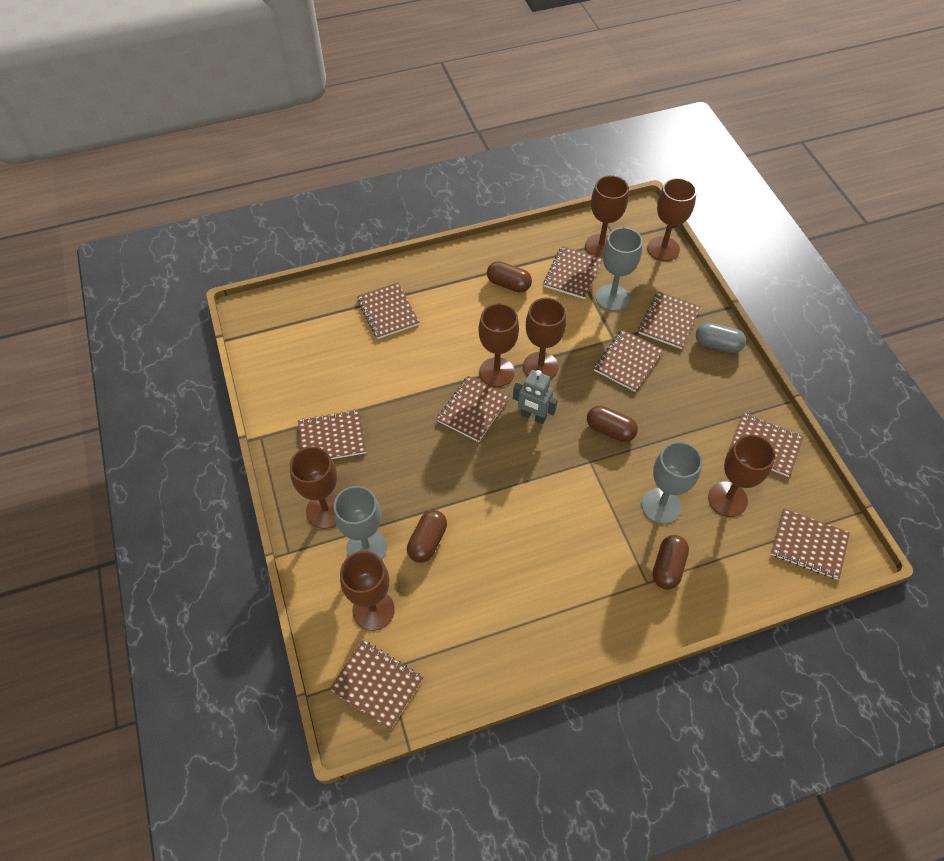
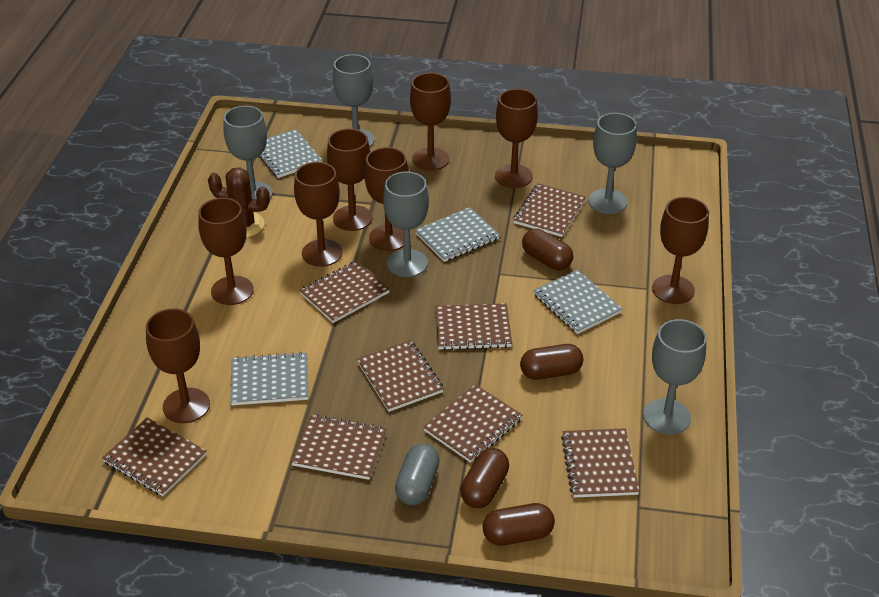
brown cactus: none = 0 -> [208,167,270,237] = 1
brown goblet: [290,446,337,529] [340,551,395,631] [478,303,519,387] [523,298,566,379] [585,175,629,258] [647,178,697,261] [708,435,775,517] = 7 -> [146,308,210,423] [198,198,254,305] [294,162,343,267] [327,129,372,231] [364,147,409,251] [410,73,451,171] [495,89,538,188] [652,197,709,304] = 8
brown notebook: [298,410,366,459] [329,640,423,730] [357,282,420,339] [437,376,509,442] [544,246,603,299] [594,329,663,392] [639,291,701,349] [728,413,804,477] [771,508,850,580] = 9 -> [102,418,207,496] [291,414,387,480] [300,261,390,323] [357,340,444,412] [423,384,522,463] [435,303,512,350] [513,183,586,237] [561,428,640,498] = 8
grey goblet: [334,486,387,560] [596,227,643,311] [642,442,702,524] = 3 -> [223,106,273,199] [333,54,375,147] [383,171,429,277] [588,113,637,214] [643,319,706,435] = 5
grey notebook: none = 0 -> [230,352,309,405] [260,129,322,178] [415,207,500,262] [533,270,622,334] = 4
grey robot: [513,370,558,424] = 1 -> none = 0

